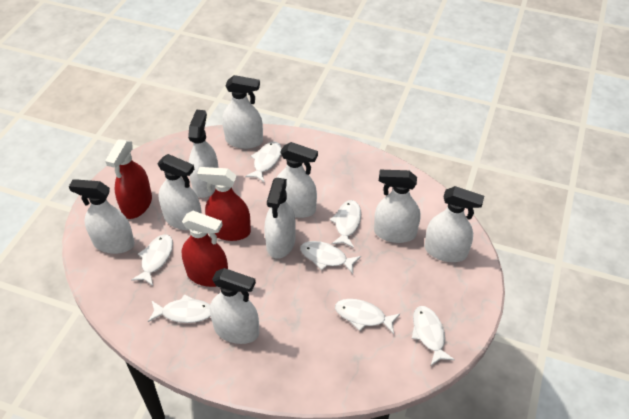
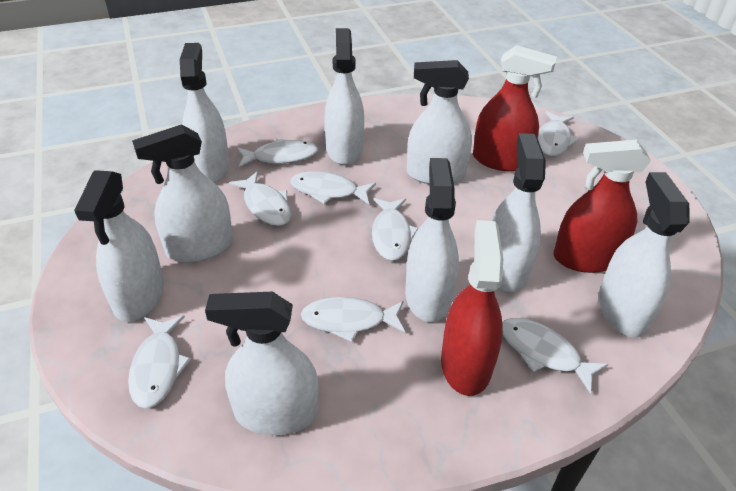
white fish: [131,235,173,286] [148,294,210,323] [245,142,282,183] [300,241,361,274] [330,200,361,248] [335,299,400,334] [412,306,455,365] = 7 -> [128,316,191,409] [229,171,291,226] [237,138,318,167] [290,171,376,204] [301,297,405,342] [372,198,419,261] [502,318,608,394] [538,111,579,156] = 8

